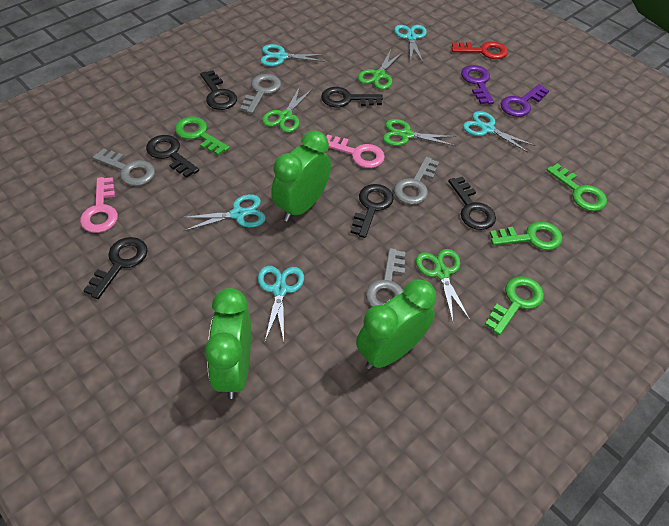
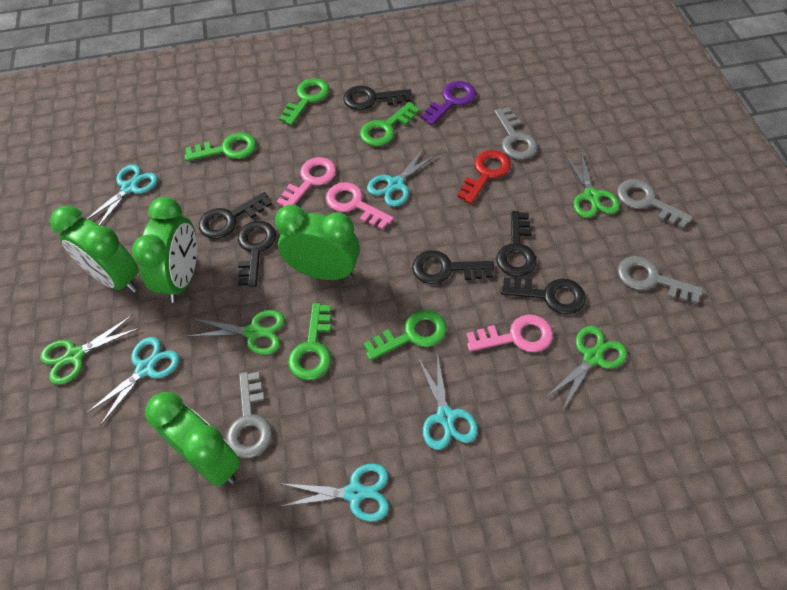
green clock: [204,288,251,399] [271,131,331,222] [356,279,436,369] = 3 -> [50,205,138,293] [132,197,197,303] [145,392,241,487] [275,205,360,280] = 4
green key: [175,117,230,156] [485,276,544,335] [490,221,563,250] [546,163,607,211] = 4 -> [185,132,256,161] [279,78,330,126] [288,303,331,380] [360,102,420,146] [363,310,447,361] = 5
pink key: [80,177,118,233] [326,134,385,168] = 2 -> [276,157,336,207] [326,182,394,230] [466,314,553,352] = 3
purple key: [461,65,494,104] [501,84,549,117] = 2 -> [421,81,476,125] = 1

